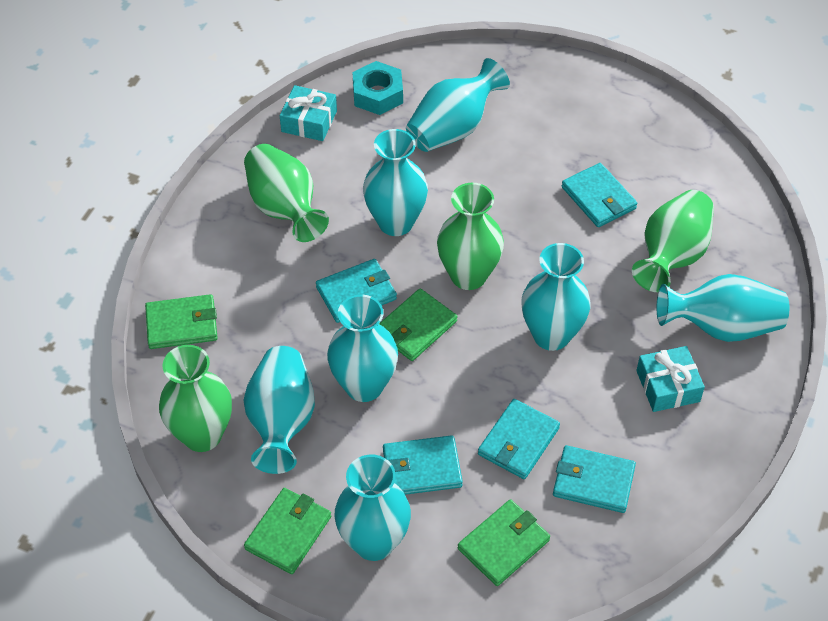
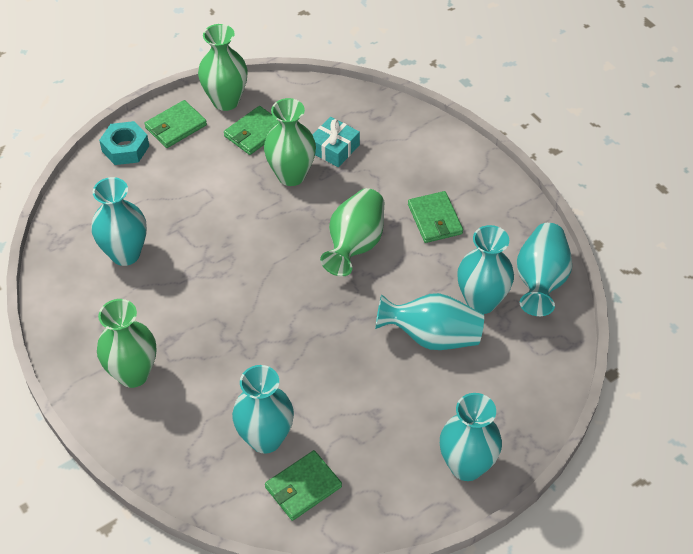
turquoise gift: [280,85,337,141] [636,346,705,412] = 2 -> [313,117,360,167] = 1
turquoise vase: [243,346,315,474] [327,294,398,402] [334,455,411,561] [363,129,428,236] [406,58,510,152] [521,243,591,351] [657,274,789,342] = 7 -> [91,177,147,266] [232,365,294,454] [375,293,484,350] [440,393,502,481] [457,225,514,314] [517,223,572,316] = 6
turquoise wallet: [316,259,397,323] [383,435,463,495] [478,399,560,479] [553,445,636,513] [562,163,638,227] = 5 -> none = 0

